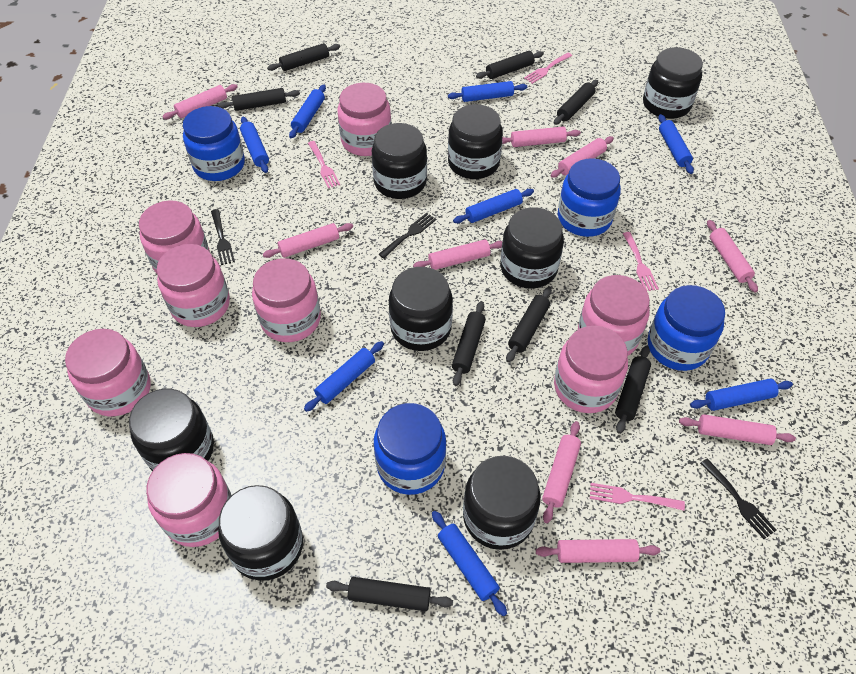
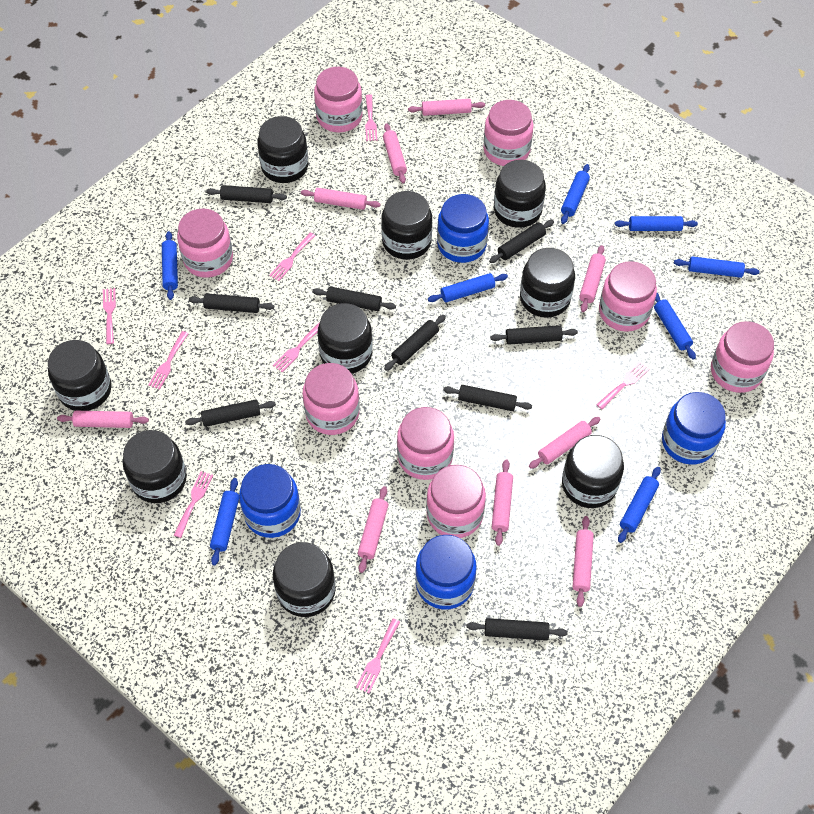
black fork: [211,209,235,265] [378,213,436,259] [700,458,776,539] = 3 -> none = 0
black jar: [129,389,214,471] [218,485,303,581] [372,123,427,199] [389,267,453,351] [448,104,503,179] [463,456,541,550] [500,208,564,289] [643,47,703,119] = 8 -> [48,340,111,411] [123,430,187,503] [257,116,308,183] [273,542,336,617] [318,303,373,373] [381,191,432,260] [494,160,546,228] [520,248,575,318] [562,435,624,508] = 9
black rolling pin: [218,88,300,111] [267,43,340,71] [326,577,453,611] [452,301,486,386] [476,51,544,79] [506,287,552,363] [554,80,598,125] [615,345,651,434] = 8 -> [185,400,276,427] [189,293,274,313] [206,185,287,203] [312,287,396,311] [384,315,446,371] [443,385,532,411] [466,618,568,641] [489,220,554,263] [490,325,578,345] = 9
pink fork: [308,141,340,188] [524,53,572,84] [590,483,685,511] [623,232,659,291] = 4 -> [103,288,116,344] [148,331,189,389] [174,471,213,538] [269,232,315,281] [273,322,320,372] [356,618,400,693] [365,94,377,141] [596,362,650,409] = 8

